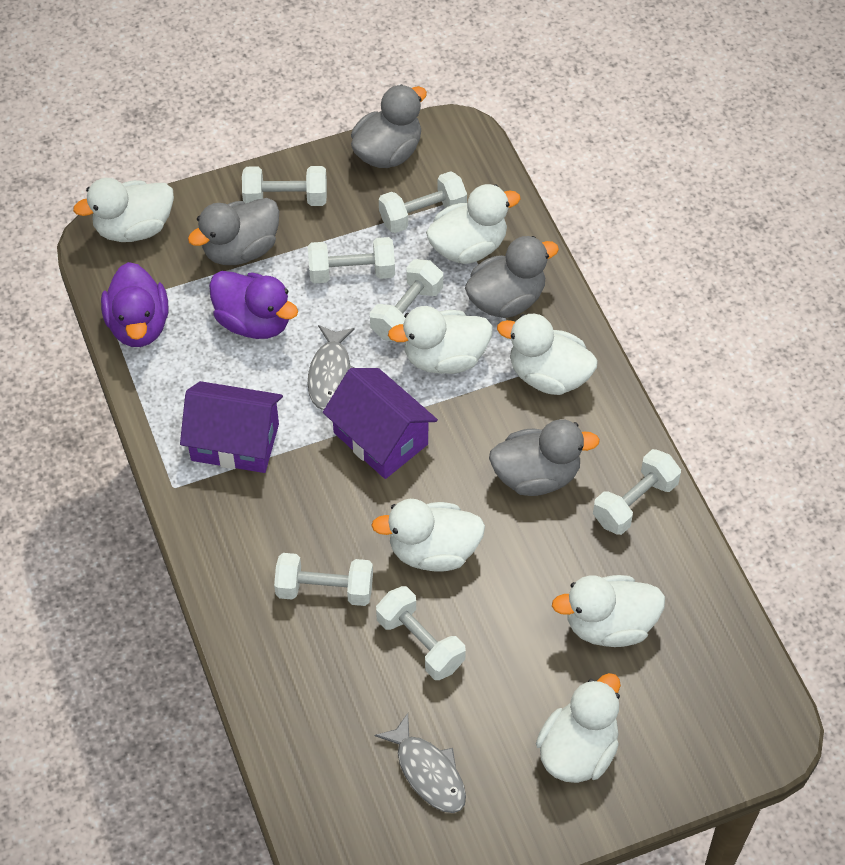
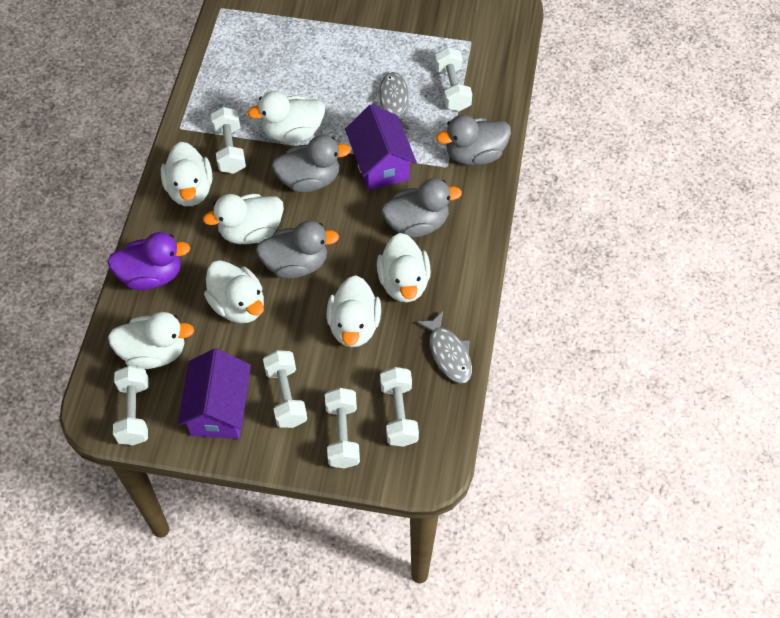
purple duck: [101,262,169,347] [209,271,298,339] = 2 -> [107,232,190,290] = 1
white dumbbell: [242,166,327,206] [274,553,373,606] [308,237,395,284] [370,259,443,341] [376,586,466,680] [379,171,467,233] [593,449,681,535] = 7 -> [113,366,149,445] [211,107,246,174] [263,350,307,428] [325,388,360,469] [380,367,419,447] [435,47,472,111] = 6

